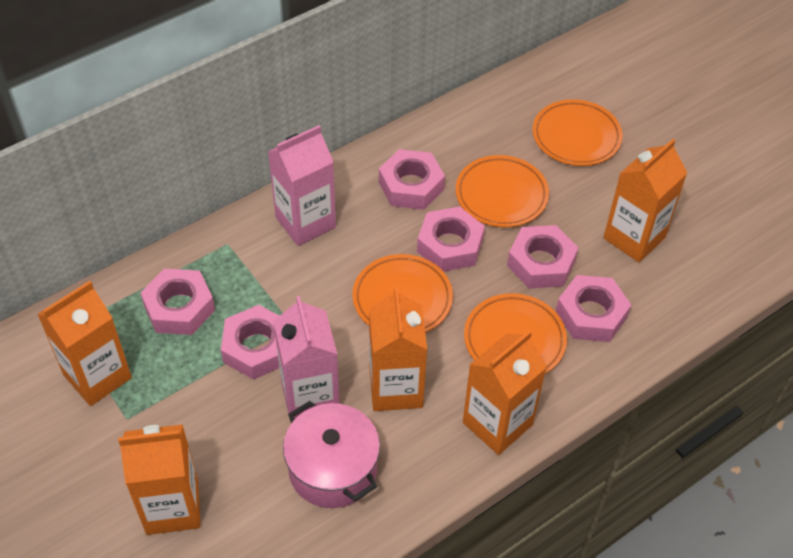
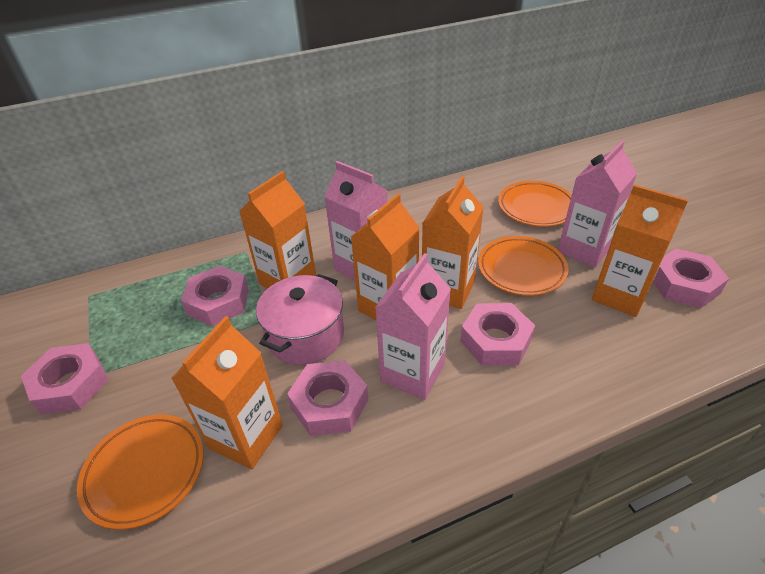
orange plate: [352,254,453,333] [455,155,549,227] [464,293,567,374] [533,99,623,166] = 4 -> [77,414,204,530] [478,236,569,296] [498,181,572,227] = 3
pink carton: [268,125,336,246] [274,296,340,422] = 2 -> [324,161,388,280] [375,253,451,400] [558,140,637,268] = 3
pink nut: [140,268,215,335] [221,305,279,380] [379,149,445,210] [417,207,485,272] [507,225,578,289] [556,275,631,342] = 6 -> [21,343,109,415] [181,266,249,326] [287,360,368,436] [460,303,535,366] [653,249,729,308] = 5

